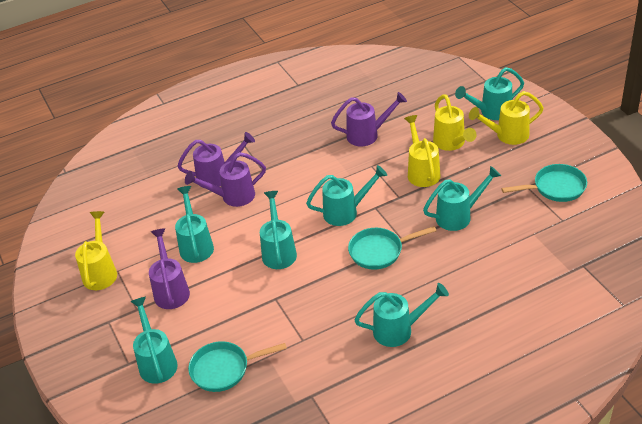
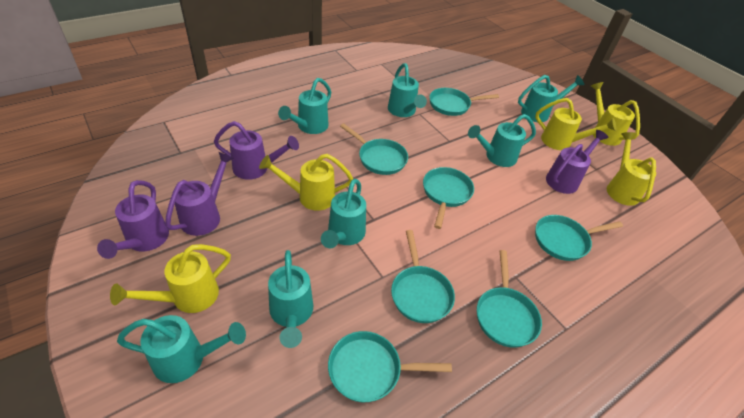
turquoise pan: [188,341,287,392] [348,226,436,270] [501,164,587,202] = 3 -> [328,331,452,402] [340,123,408,175] [391,230,455,323] [423,167,474,229] [429,88,499,116] [477,250,542,348] [535,215,623,261] = 7
yellow watering can: [75,211,117,290] [404,115,440,187] [433,94,477,151] [469,91,544,145] = 4 -> [110,244,231,313] [259,154,353,211] [535,98,616,150] [591,82,640,146] [607,132,656,206] = 5

